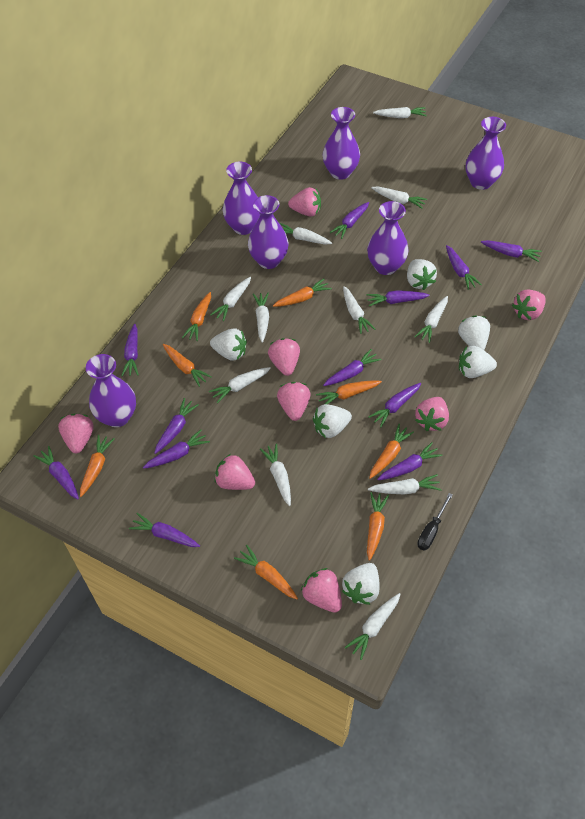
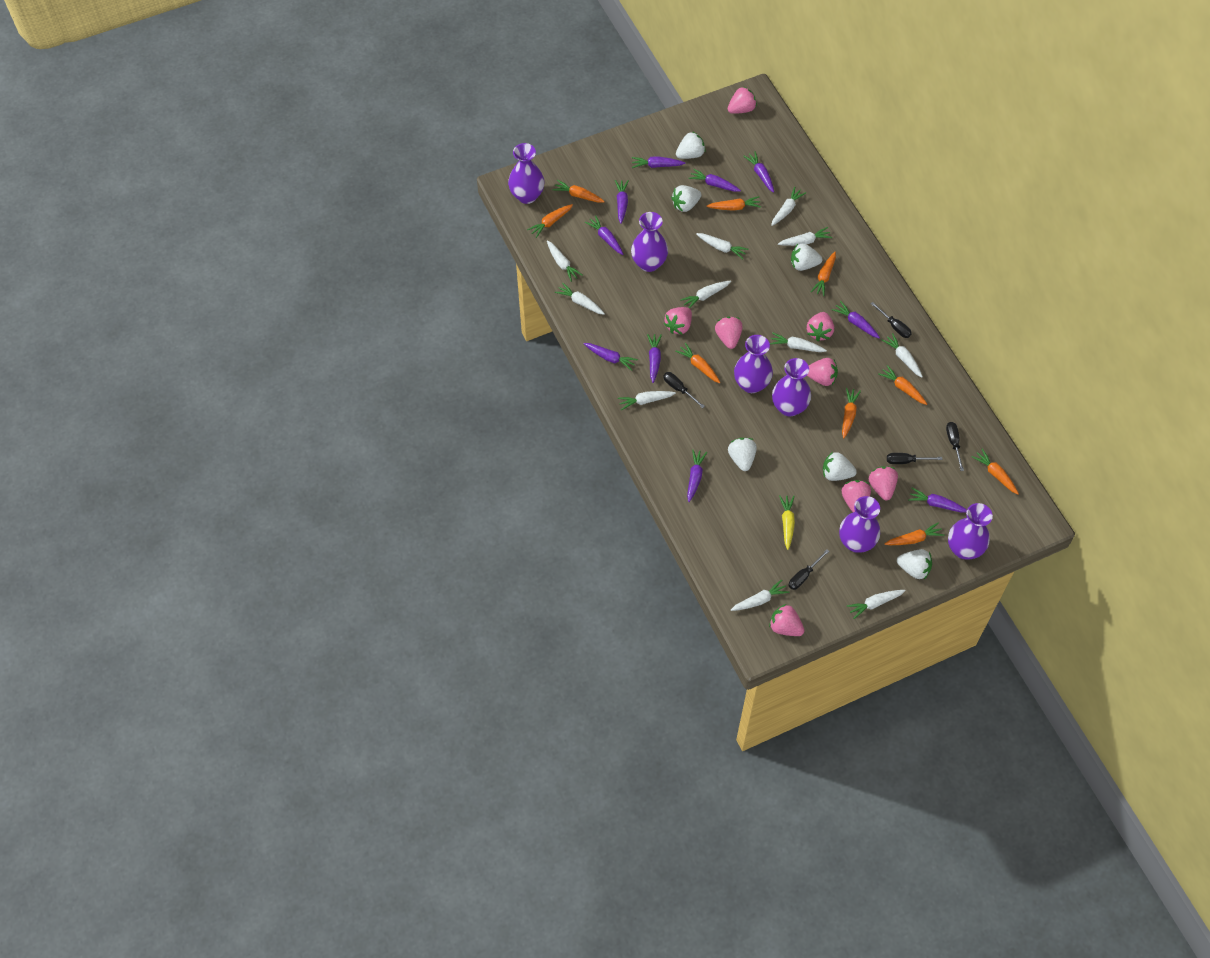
black screwdriver: [417,493,453,550] = 1 -> [663,372,705,408] [788,549,829,590] [871,302,912,338] [887,453,942,464] [946,422,964,471] = 5
orange carrot: [80,435,115,497] [163,344,212,387] [182,292,211,341] [234,545,298,599] [273,279,332,307] [316,380,382,404] [367,492,389,561] [369,424,414,479] = 8 -> [527,204,573,238] [552,180,605,203] [675,343,721,383] [706,196,761,211] [811,252,836,296] [842,388,861,438] [878,365,927,405] [885,522,944,545] [972,449,1019,495] = 9
purple carrot: [34,446,79,500] [121,324,139,376] [129,513,200,547] [143,429,210,469] [154,398,199,454] [323,349,382,386] [329,202,369,239] [366,290,430,306] [368,383,421,427] [377,442,442,480] [446,245,482,290] [481,240,542,262] = 12 -> [584,343,638,371] [585,215,623,255] [615,180,629,224] [632,157,685,168] [647,334,662,383] [687,450,707,502] [689,168,741,192] [743,152,774,193] [832,301,880,338] [908,488,967,513] = 10
yellow carrot: none = 0 -> [779,495,795,550] = 1

